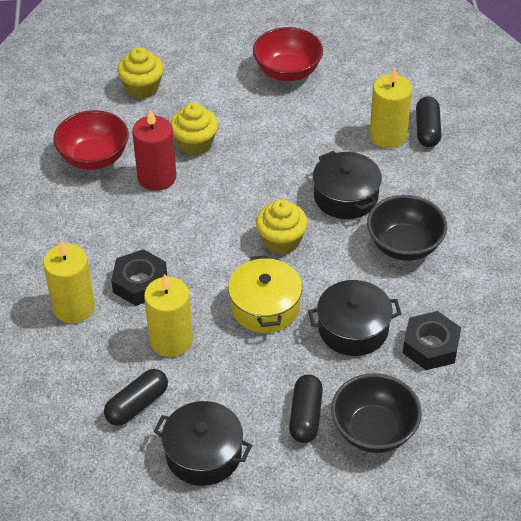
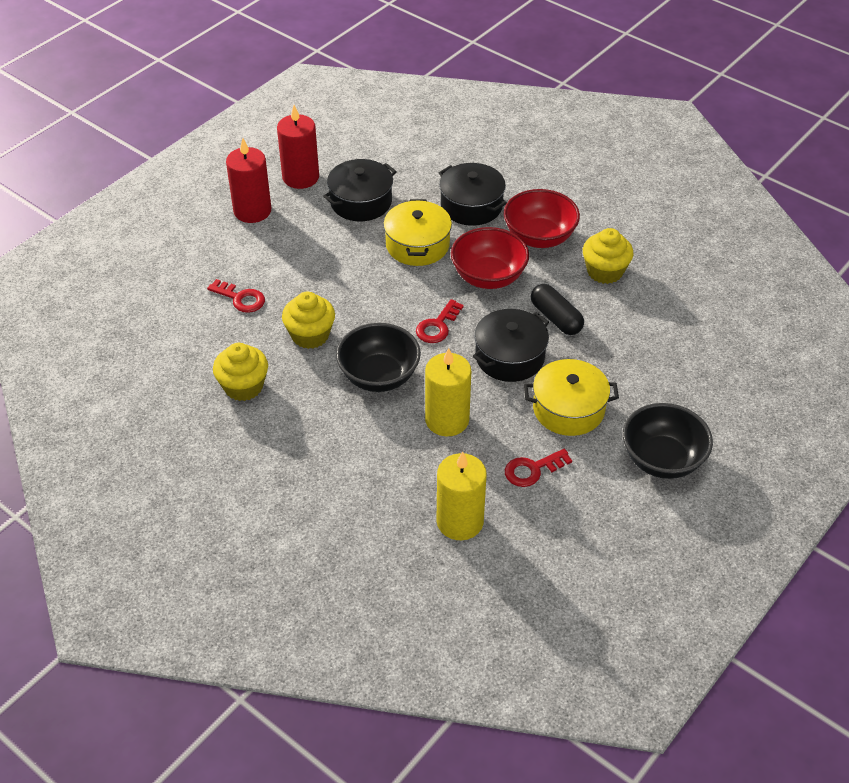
black capsule: [104,369,168,426] [289,374,323,443] [416,96,442,147] = 3 -> [531,284,584,335] = 1
black nut: [111,249,167,306] [403,311,461,370] = 2 -> none = 0
red candle: [132,109,176,191] = 1 -> [226,138,271,223] [277,105,319,189] = 2
red key: none = 0 -> [207,279,265,313] [416,299,464,343] [505,449,572,487] = 3
yellow candle: [43,240,95,323] [144,274,193,357] [369,67,412,148] = 3 -> [425,348,471,436] [437,451,487,540] = 2
yellow pot: [228,255,302,333] = 1 -> [383,199,452,266] [524,359,619,436] = 2

